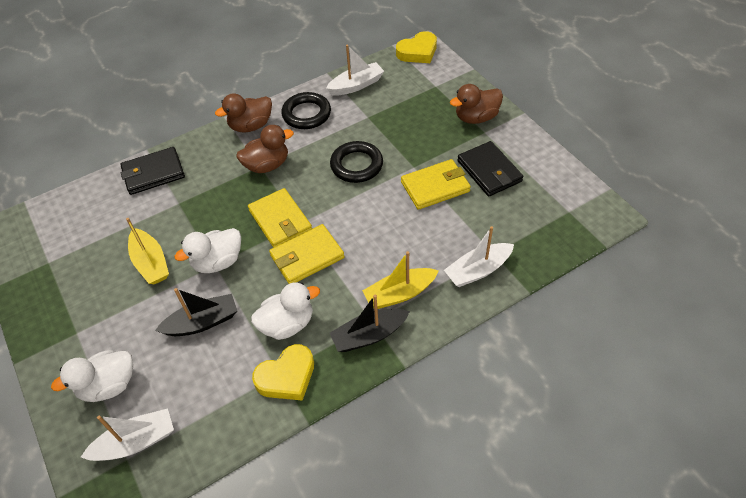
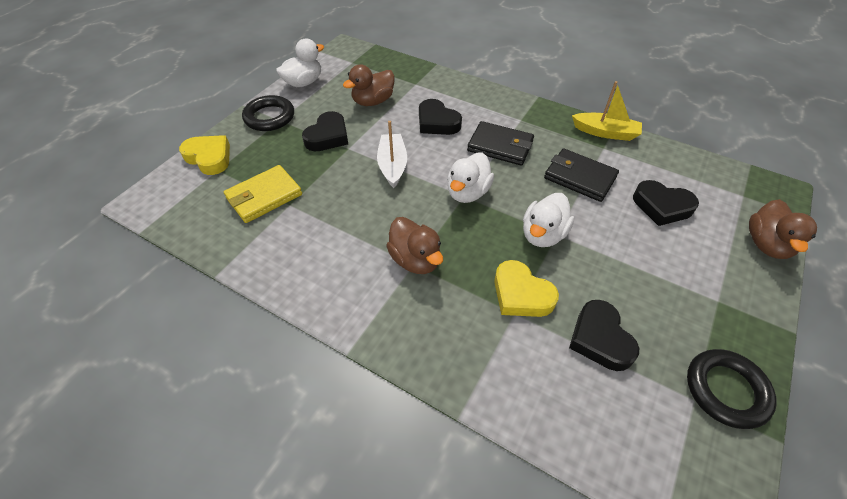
black boat: [155,288,237,336] [330,294,410,352] = 2 -> none = 0
black heart: none = 0 -> [302,111,348,151] [419,99,462,135] [569,300,639,371] [633,180,699,226] = 4
white boat: [81,408,174,461] [326,45,384,96] [444,226,514,287] = 3 -> [377,121,407,188] = 1
yellow boat: [126,218,169,284] [362,251,439,309] = 2 -> [572,81,642,141] = 1
yellow wallet: [248,188,312,248] [269,224,345,284] [401,159,471,210] = 3 -> [224,165,302,223] = 1

